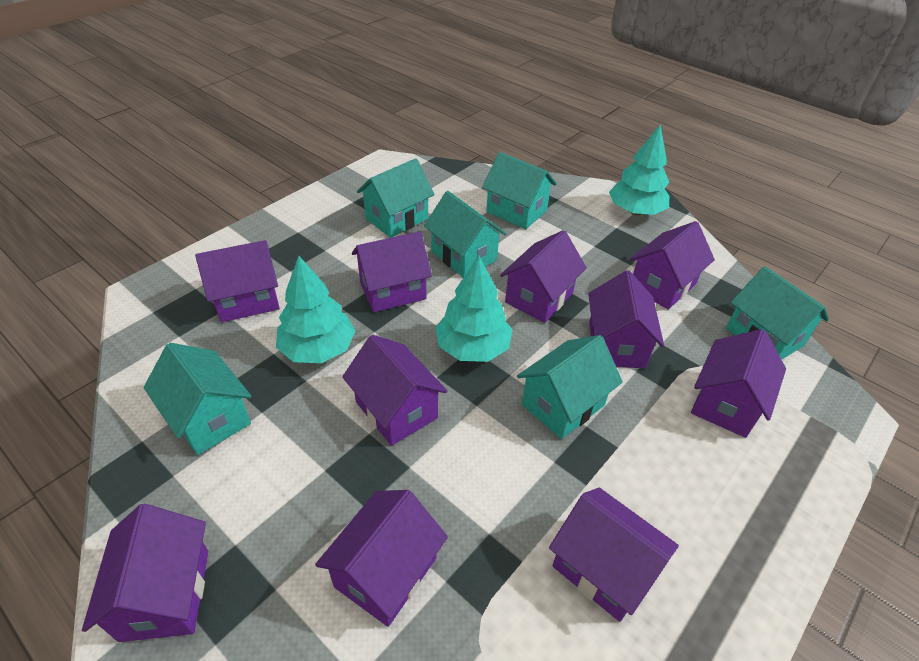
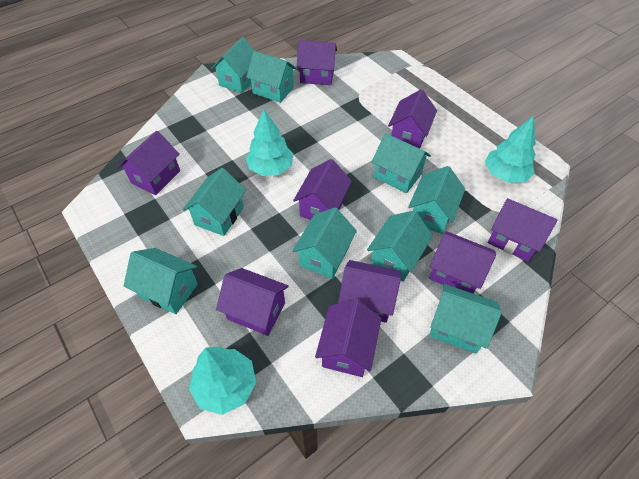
purple house: [82,504,208,642] [195,240,280,322] [315,490,448,627] [342,335,448,446] [352,231,432,312] [500,230,587,323] [549,488,679,622] [588,270,664,369] [629,221,715,309] [691,329,786,438] = 10 -> [118,131,180,195] [216,268,289,336] [293,159,352,220] [297,40,337,85] [315,299,381,377] [338,260,401,323] [388,89,437,149] [429,231,496,293] [488,198,558,262] = 9
turquoise house: [143,343,251,455] [357,158,435,238] [424,191,507,278] [482,152,557,229] [517,335,623,439] [726,266,829,360] = 6 -> [124,248,198,314] [183,168,246,236] [211,37,255,93] [246,51,297,103] [292,207,357,279] [367,210,433,282] [372,133,431,193] [408,166,465,234] [429,284,502,354] = 9

